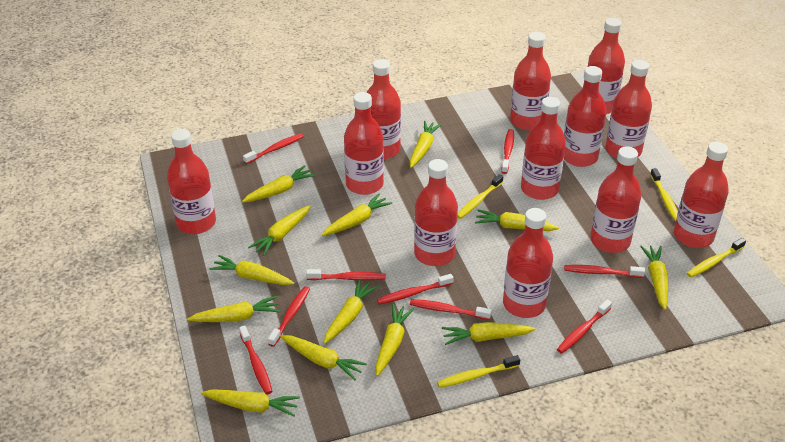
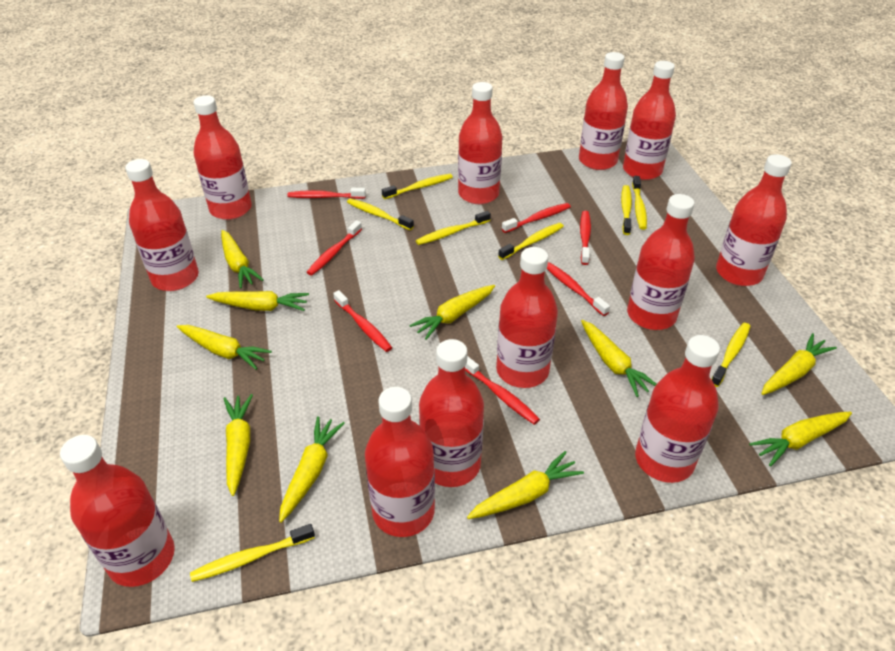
red toothbrush: [239,325,273,394] [243,133,304,164] [268,286,310,347] [306,269,386,280] [377,274,454,305] [410,299,492,320] [501,129,514,174] [557,300,612,354] [564,265,645,278] = 9 -> [287,188,366,199] [306,220,362,276] [333,290,392,352] [465,356,540,425] [502,203,571,233] [547,262,610,316] [580,211,591,265] = 7
yellow carrot: [187,296,280,322] [201,389,300,416] [210,255,294,285] [242,165,315,203] [248,205,311,256] [280,335,367,380] [322,193,392,236] [324,279,379,344] [375,304,414,376] [410,121,442,168] [442,322,536,345] [475,210,559,231] [640,246,668,310] = 13 -> [177,325,272,370] [206,291,309,311] [221,230,263,288] [223,394,253,496] [279,416,345,523] [409,285,495,340] [467,451,584,519] [581,320,656,397] [749,412,852,467] [761,333,837,395] = 10
yellow toothbrush: [437,355,520,388] [457,174,503,219] [650,168,678,222] [687,238,746,278] = 4 -> [190,524,315,582] [347,198,414,230] [382,174,453,199] [416,211,491,245] [498,223,564,260] [621,185,632,235] [632,176,647,230] [711,323,751,387] = 8

